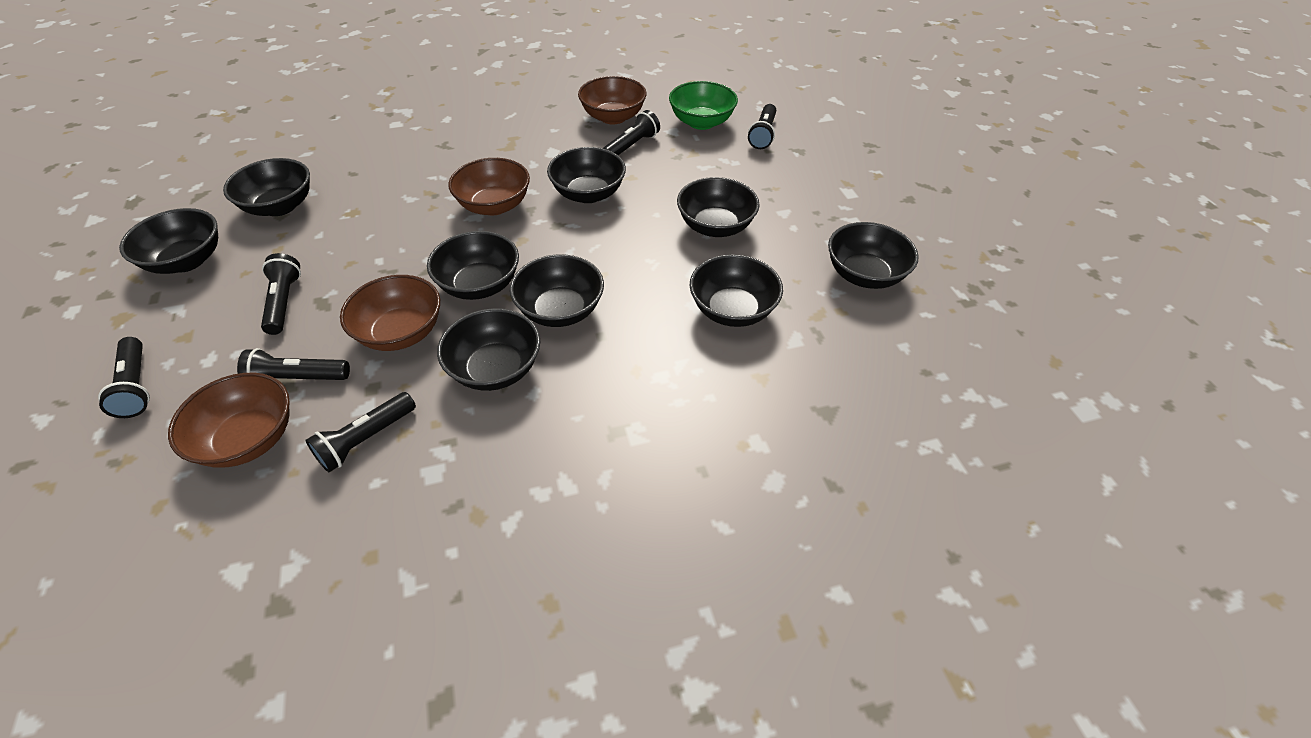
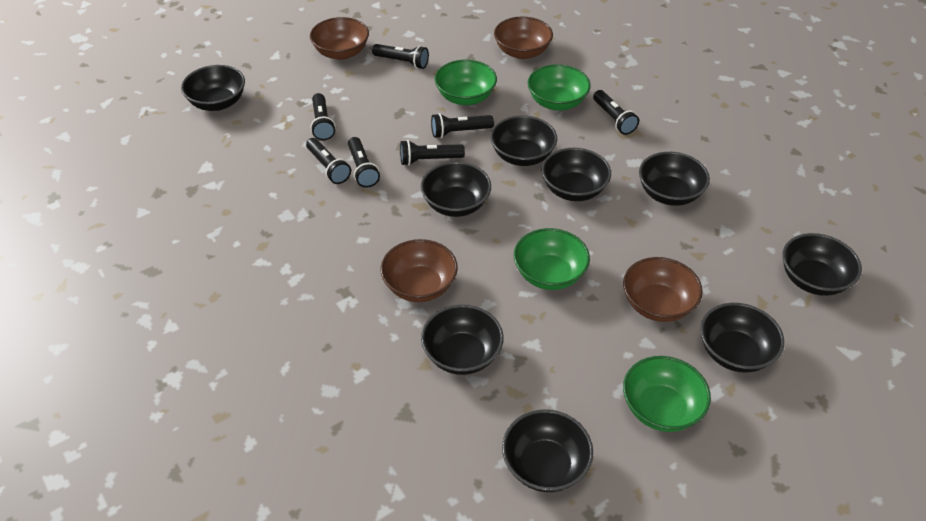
black flashlight: [98,337,150,418] [237,348,350,380] [261,253,301,335] [306,392,416,472] [603,110,660,155] [748,104,776,149] = 6 -> [306,138,351,184] [311,93,336,140] [348,137,380,188] [372,44,429,69] [400,140,465,166] [431,113,494,138] [593,90,639,135] = 7
green bowl: [669,81,738,130] = 1 -> [435,60,497,105] [514,228,590,290] [528,64,591,111] [623,356,711,432] = 4

